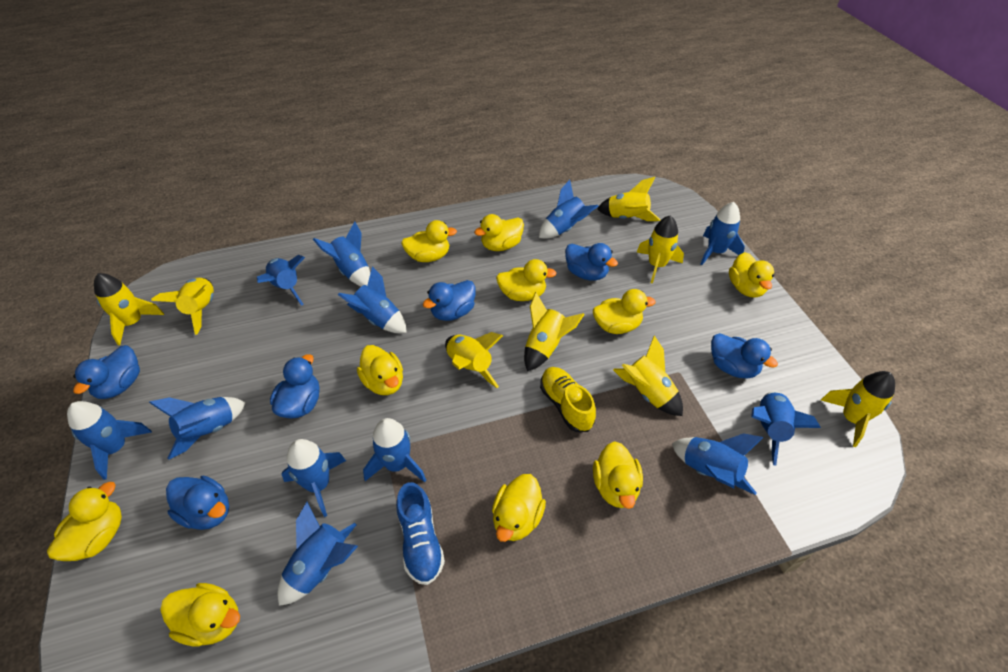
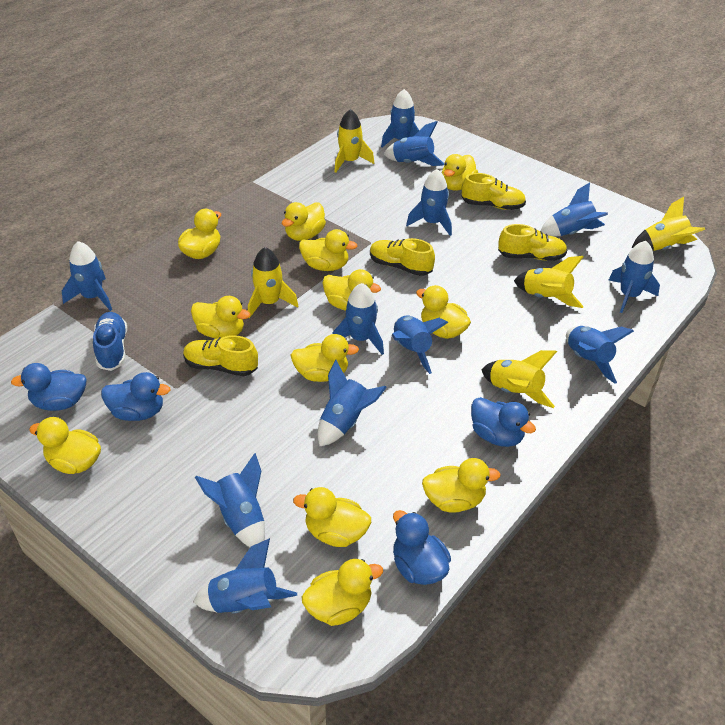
blue duck: [73,345,140,399] [166,475,229,530] [270,354,320,418] [423,280,476,321] [565,243,618,281] [711,333,778,378] = 6 -> [11,363,87,411] [101,372,170,421] [393,510,451,585] [471,397,536,447] = 4
yellow duck: [47,482,122,561] [160,583,240,647] [357,345,403,395] [401,220,457,262] [474,214,524,251] [492,474,546,542] [496,259,557,301] [593,289,656,334] [593,441,643,509] [729,252,774,298] = 10 -> [29,417,101,474] [178,209,221,259] [191,296,250,339] [282,202,326,241] [291,334,359,382] [293,487,371,547] [299,229,357,271] [302,559,383,626] [323,269,381,311] [416,285,471,339] [422,458,501,513] [442,154,478,191] = 12
yellow rocket: [94,273,164,345] [151,278,214,335] [445,332,503,388] [524,292,585,371] [597,177,660,221] [613,336,683,416] [637,215,684,283] [821,371,895,447] = 8 -> [248,247,298,318] [334,109,374,173] [482,350,557,408] [514,256,584,308] [632,197,705,251] = 5
yellow shoe: [540,367,596,432] = 1 -> [183,335,258,376] [370,238,435,276] [461,173,526,210] [498,224,567,261] = 4

